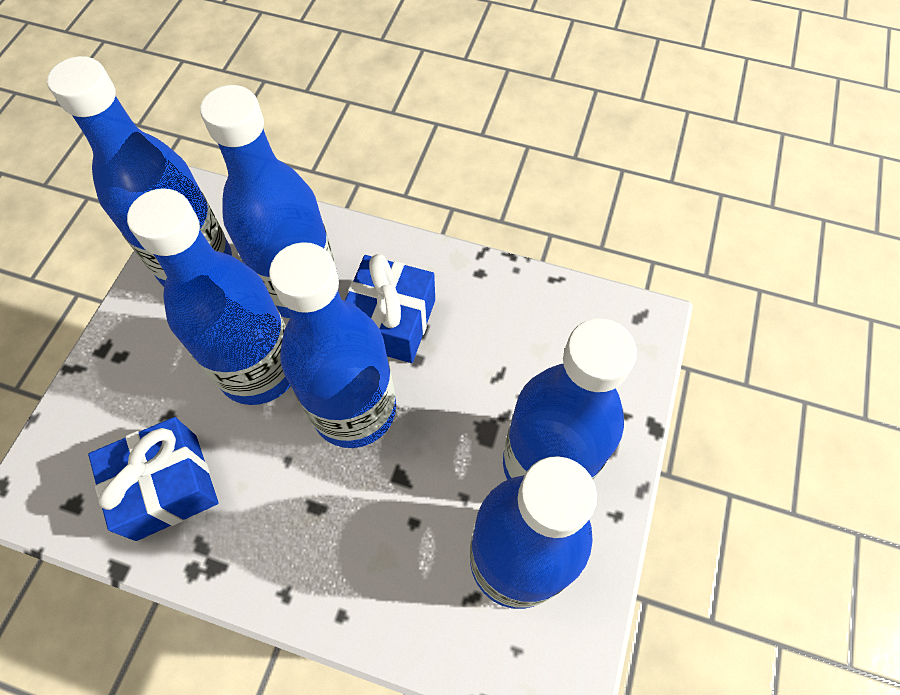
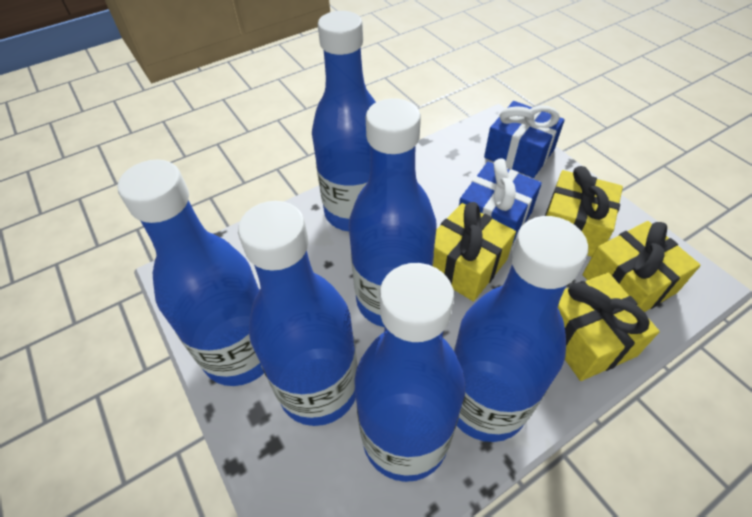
yellow gift: none = 0 -> [433,202,516,301] [545,166,623,257] [558,273,660,381] [583,221,701,312] = 4

